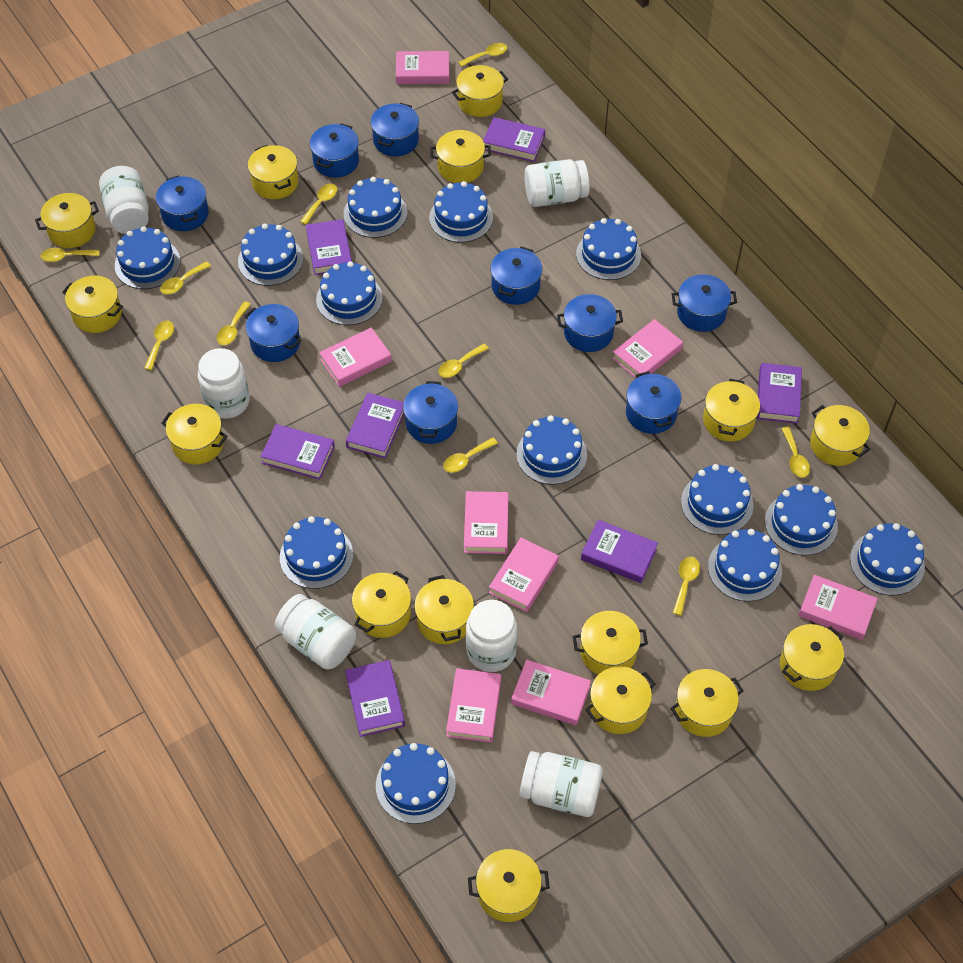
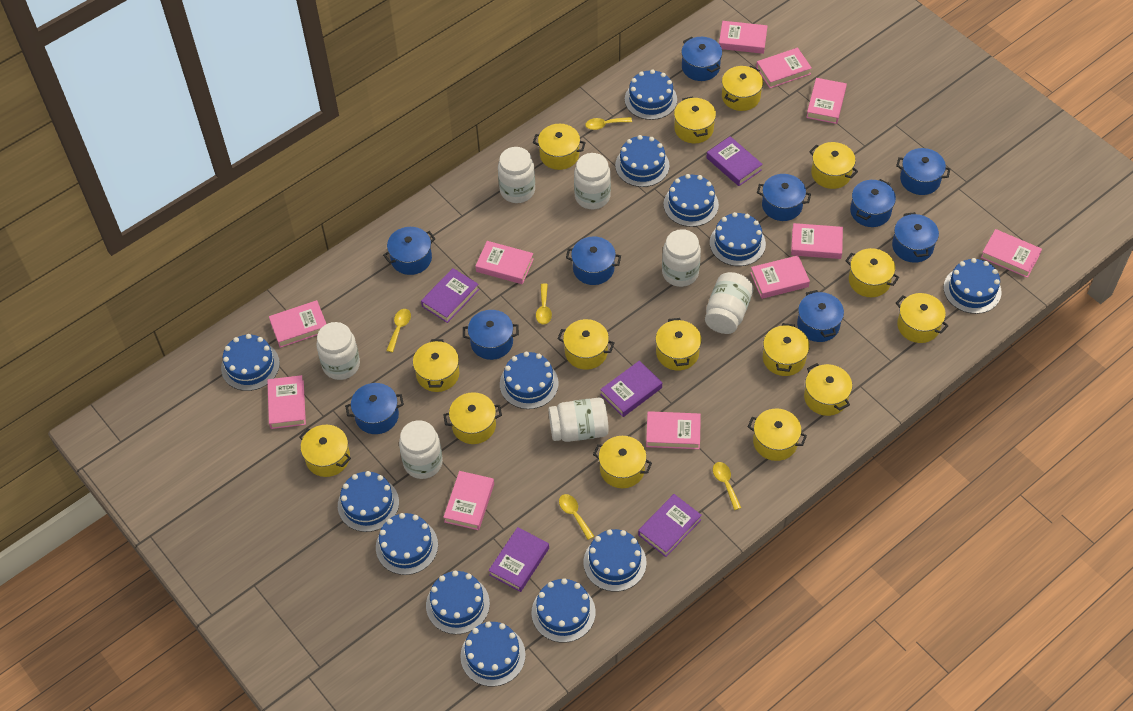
blue pot: [156,175,209,231] [245,304,301,362] [310,123,359,178] [370,103,419,156] [403,381,458,444] [490,247,542,305] [557,294,623,352] [626,371,682,434] [672,274,737,332] = 9 -> [345,383,404,434] [383,227,435,275] [463,310,519,360] [566,236,621,285] [681,37,722,81] [757,174,811,221] [797,290,844,342] [850,179,896,227] [892,212,939,263] [896,148,950,195] = 10
pink book: [319,327,392,387] [396,51,449,84] [446,668,501,742] [464,491,509,554] [489,537,559,612] [511,659,591,725] [612,319,683,378] [798,575,878,640] = 8 -> [267,375,306,429] [269,300,326,348] [443,471,494,530] [475,241,534,284] [646,411,701,449] [719,21,767,54] [750,255,810,299] [756,48,812,88] [791,223,843,259] [806,78,847,124] [981,229,1042,278] = 11
purple book: [260,424,335,480] [306,219,352,275] [345,660,405,737] [346,393,404,458] [483,117,545,162] [581,520,658,583] [757,363,802,424] = 7 -> [421,268,479,323] [489,527,549,592] [600,360,662,417] [638,494,702,557] [706,136,763,186] = 5
white jar: [99,166,149,234] [198,348,250,419] [275,594,356,670] [466,600,517,672] [520,751,603,817] [524,159,589,207] = 6 -> [316,322,360,380] [399,420,443,479] [498,147,535,203] [549,398,609,442] [574,153,611,209] [662,229,701,287] [705,272,753,334] = 7
yellow spoon: [41,248,99,262] [144,321,174,370] [160,261,211,295] [217,301,251,345] [300,184,337,225] [438,344,489,378] [443,438,498,473] [458,43,507,67] [673,557,700,616] [781,427,810,478] = 10 -> [386,309,411,352] [536,283,552,325] [559,494,594,540] [585,117,632,130] [713,462,741,510] = 5

